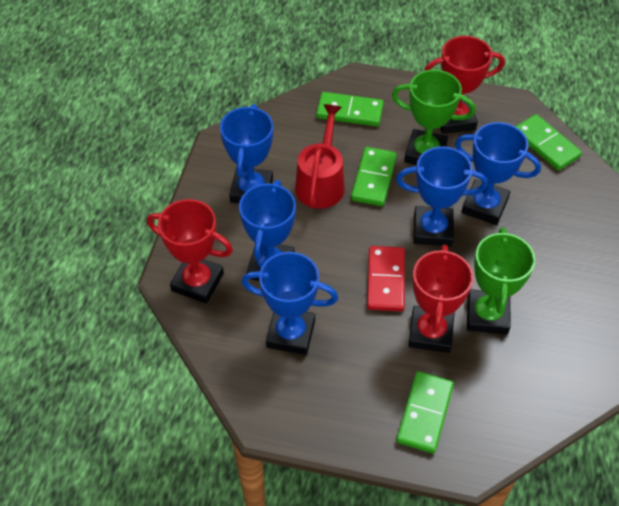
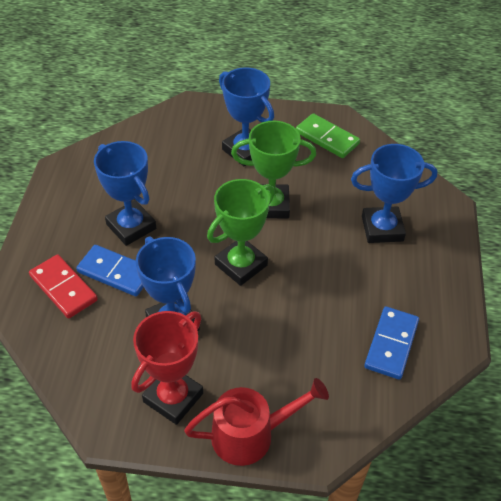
blue domino: none = 0 -> [76,245,144,296] [364,307,419,380] = 2
blue trophy: [220,104,273,203] [239,180,296,281] [241,252,338,355] [396,146,488,246] [455,122,541,225] = 5 -> [94,141,156,246] [136,236,200,331] [219,67,274,166] [351,144,437,243] = 4
green domino: [316,92,384,126] [351,147,397,206] [396,371,454,454] [515,114,582,171] = 4 -> [296,113,360,158] = 1
red trophy: [147,199,233,304] [408,245,473,353] [424,36,505,134] = 3 -> [131,311,203,425] = 1

